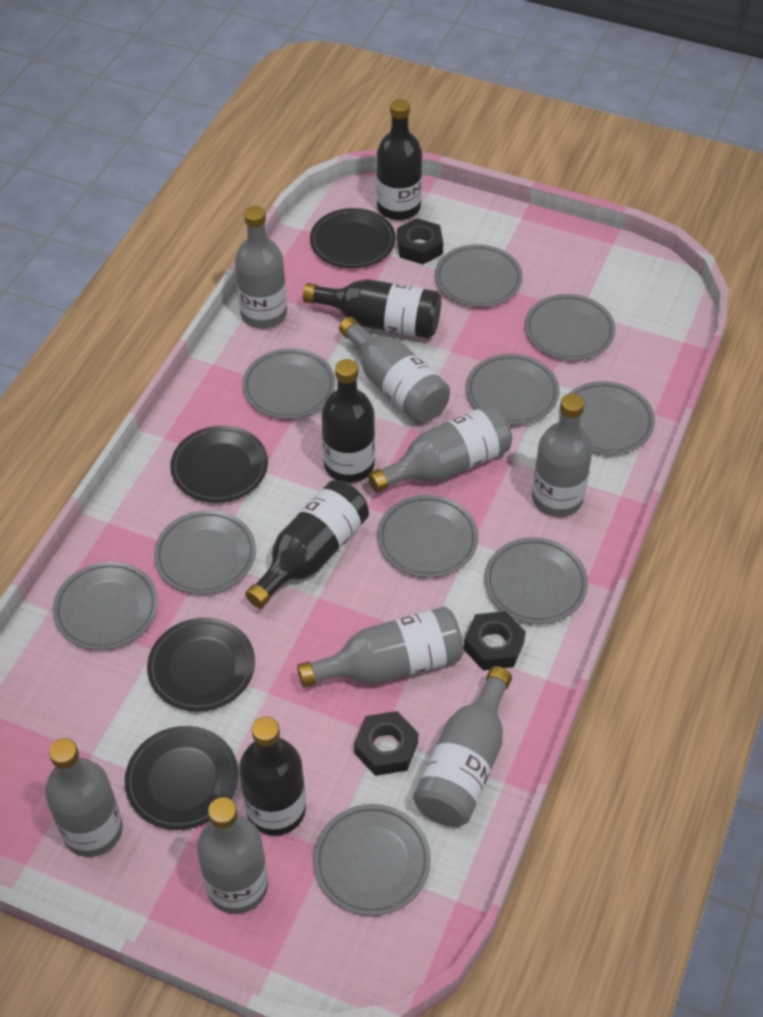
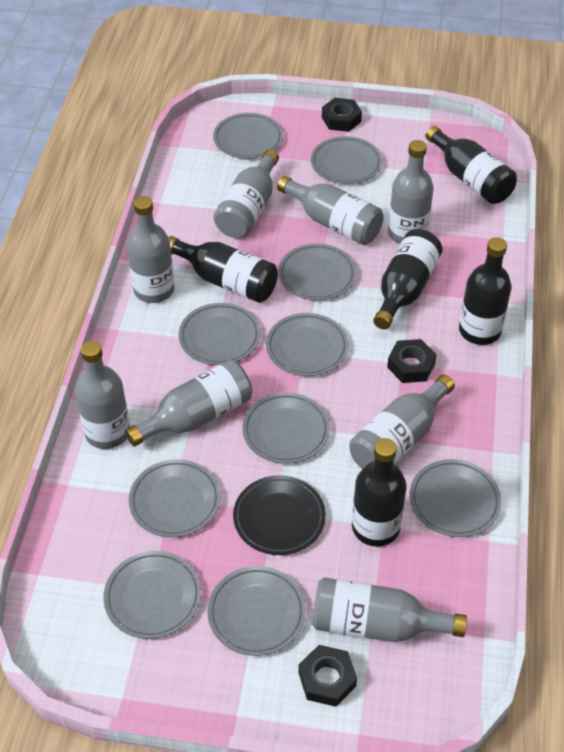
black plate: [125,726,239,830] [147,618,255,712] [170,426,268,503] [310,208,396,268] = 4 -> [233,475,326,555] = 1

